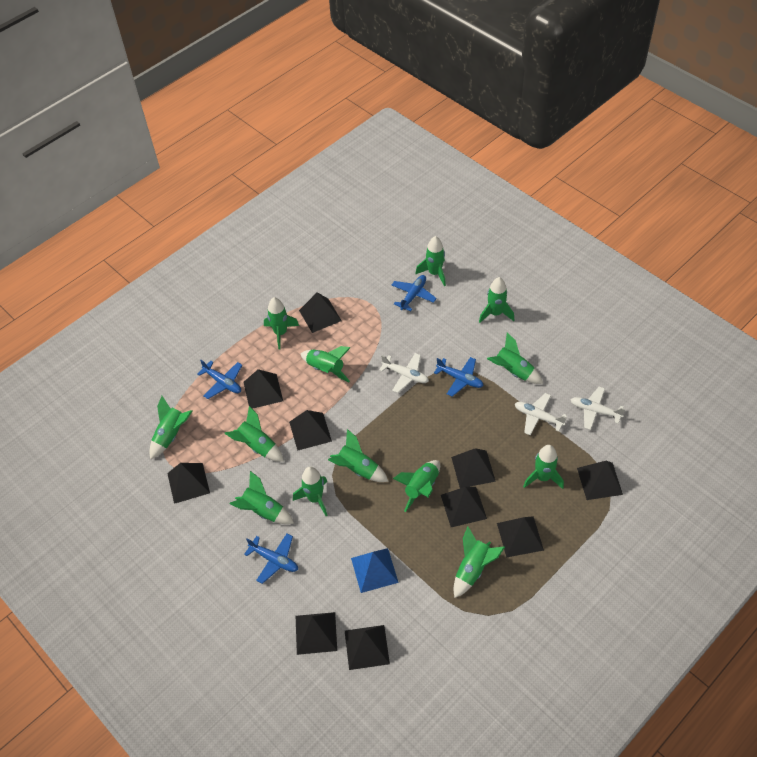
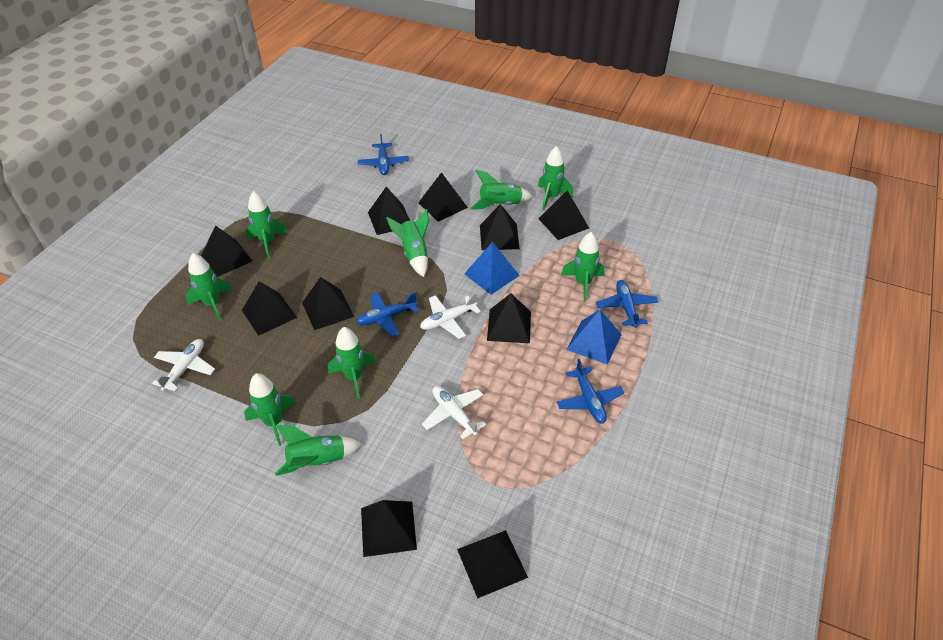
blue pyramid: [351,548,399,593] = 1 -> [464,242,520,295] [566,310,622,365] = 2
green rocket: [149,396,192,460] [224,406,284,462] [230,471,294,524] [264,297,299,349] [293,466,327,516] [301,346,350,382] [328,429,389,482] [393,460,440,512] [415,236,446,287] [453,527,505,598] [479,277,514,323] [487,333,543,384] [523,445,564,489] = 13 -> [186,253,231,321] [244,373,296,446] [246,191,288,258] [275,425,362,476] [328,327,376,399] [386,209,429,277] [470,170,533,210] [538,146,573,210] [561,232,604,302] = 9

